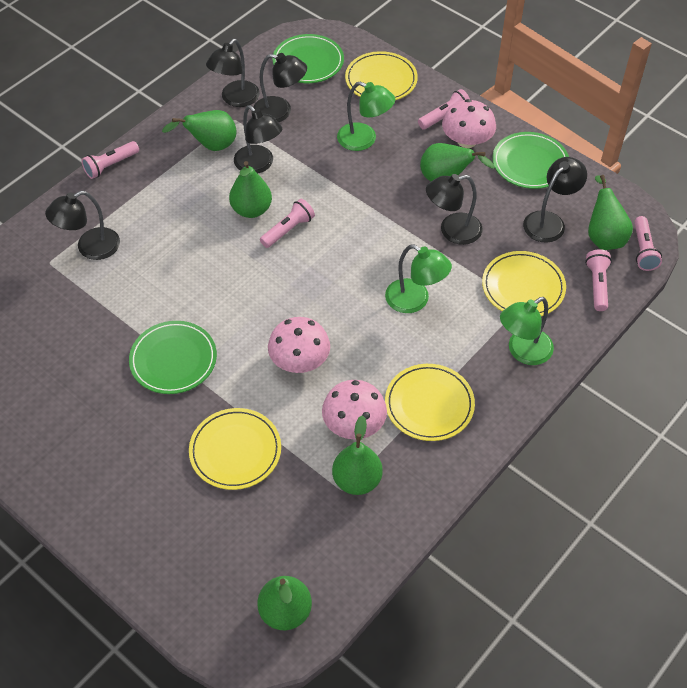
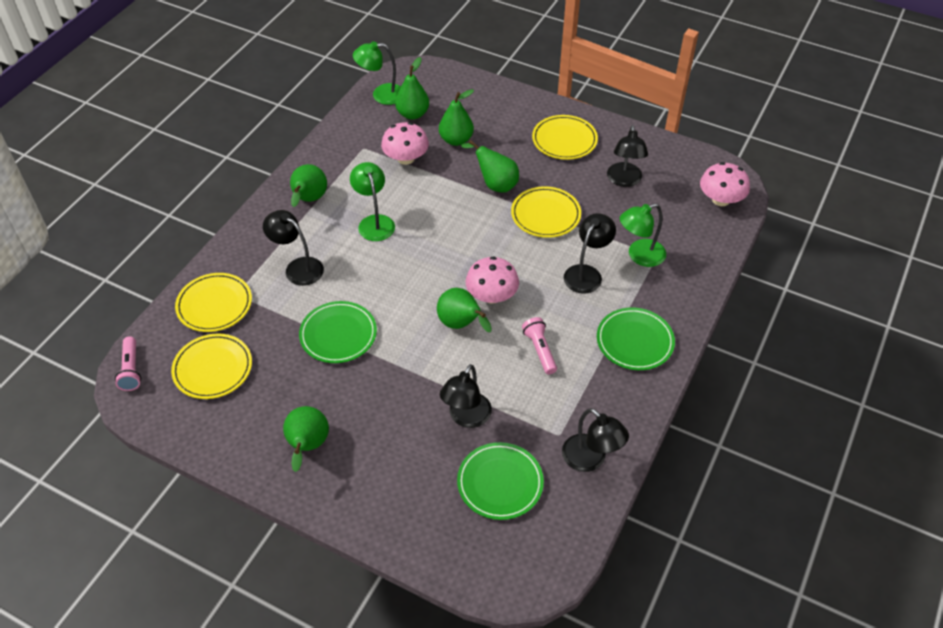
black lamp: [45,191,120,260] [206,39,260,107] [234,105,282,174] [253,53,307,122] [426,174,483,245] [523,157,587,243] = 6 -> [263,210,324,286] [440,364,492,428] [562,408,629,472] [564,213,616,294] [607,125,648,187] = 5
pink flashlight: [81,141,139,179] [260,199,315,248] [418,89,470,129] [585,249,612,311] [634,216,662,271] = 5 -> [115,336,141,391] [522,317,557,375] = 2

